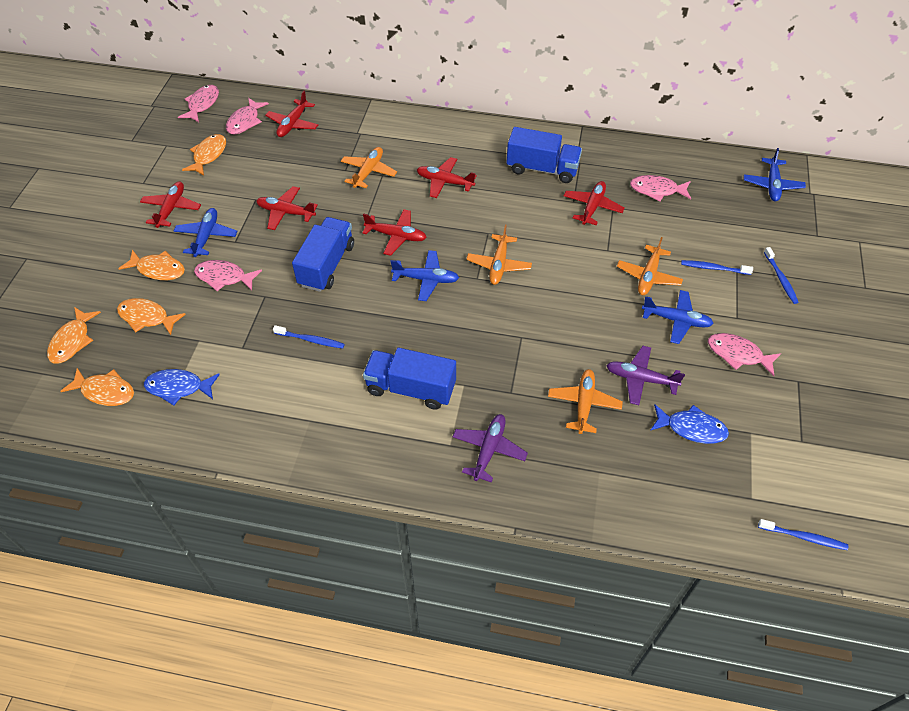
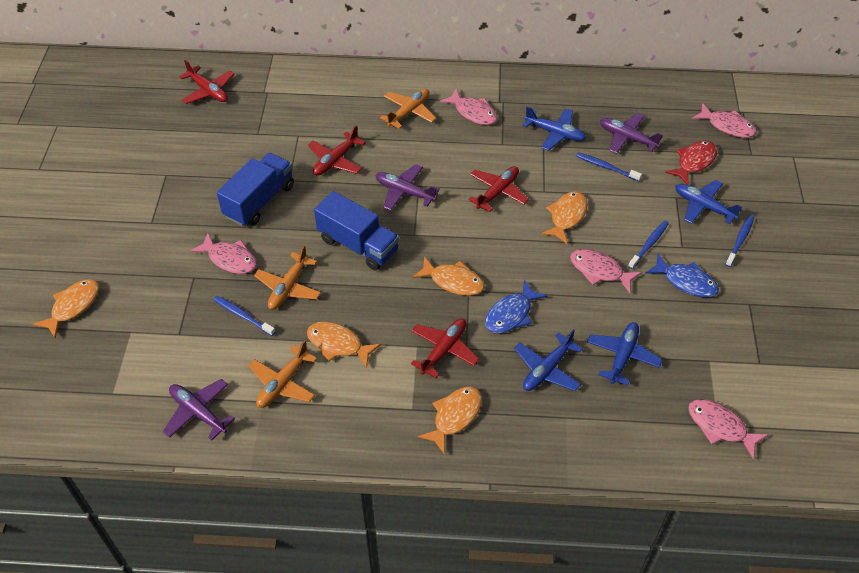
blue truck: [292,217,354,292] [363,348,456,410] [506,127,582,183] = 3 -> [217,153,294,226] [314,191,399,271] = 2
orange plane: [341,147,397,188] [466,225,532,285] [548,369,623,434] [617,237,683,295] = 4 -> [249,340,317,408] [254,245,321,310] [380,89,437,129] = 3
purple plane: [453,414,528,483] [606,346,685,405] = 2 -> [163,379,235,441] [376,164,440,211] [600,113,663,154] = 3
red fish: none = 0 -> [665,141,717,185] = 1
red plane: [140,181,201,228] [256,186,318,230] [265,91,318,137] [362,209,427,256] [417,157,477,198] [564,181,625,225] = 6 -> [179,60,234,104] [308,125,366,176] [411,318,479,378] [468,166,529,212] = 4

